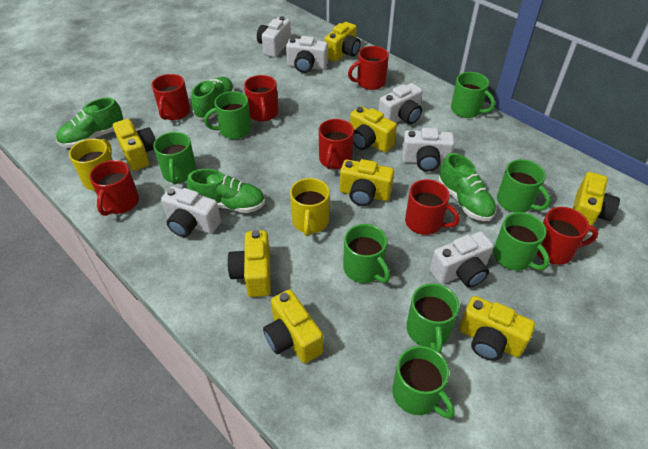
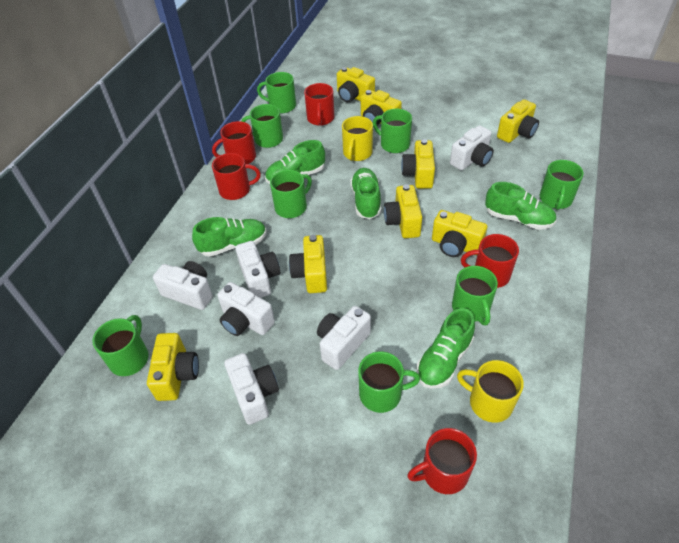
green shoe: [56,97,123,148] [187,169,265,213] [191,77,235,120] [438,153,496,221] = 4 -> [192,217,267,257] [265,140,325,184] [350,168,381,219] [416,308,475,389] [485,182,556,230] = 5
red mug: [89,160,139,216] [152,74,190,120] [244,75,278,122] [319,119,354,169] [348,46,389,90] [405,179,460,235] [537,207,598,265] = 7 -> [212,121,256,164] [212,153,261,200] [304,83,334,126] [407,428,477,494] [461,234,519,288] = 5

